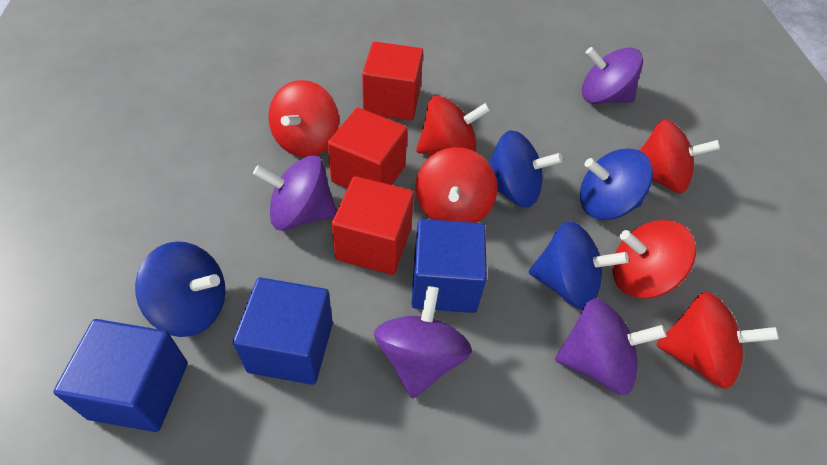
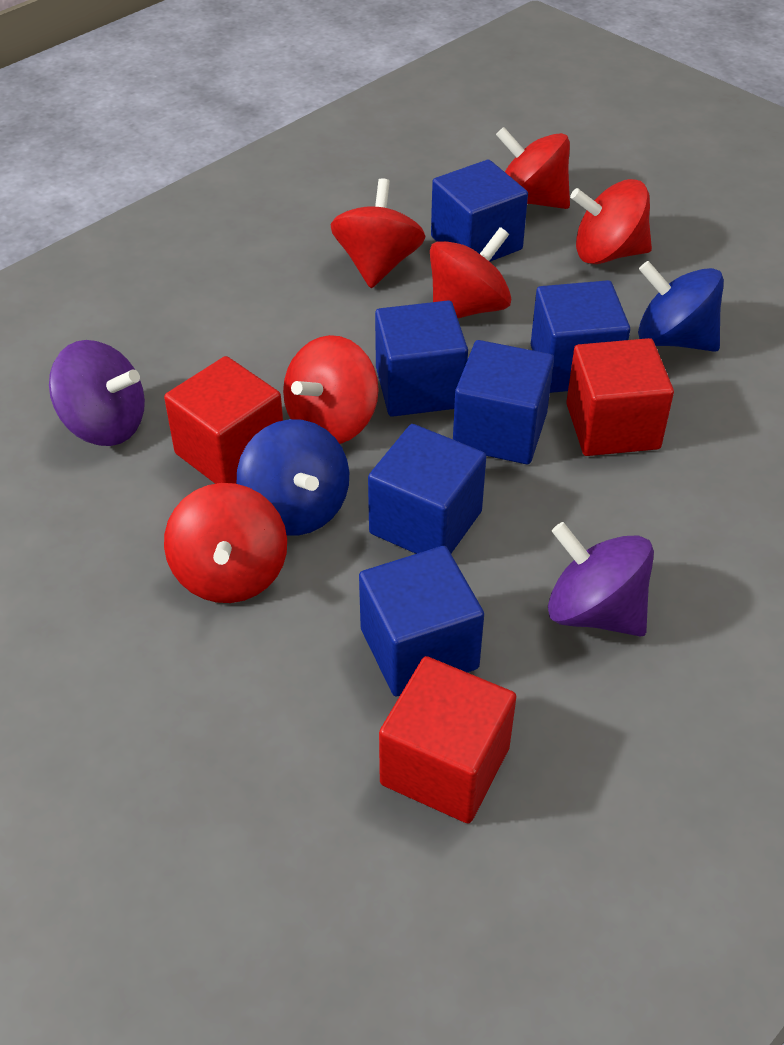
blue cube: [53,319,188,432] [233,277,333,385] [411,219,487,313] = 3 -> [359,546,484,696] [368,424,486,554] [375,301,468,417] [431,160,528,262] [453,340,554,464] [531,280,630,393] = 6
blue spinning top: [135,241,226,337] [488,130,563,208] [529,221,629,310] [580,149,653,220] = 4 -> [237,419,349,536] [638,261,724,352] = 2
purple spinning top: [253,156,337,231] [374,286,472,399] [555,298,667,395] [582,47,643,104] = 4 -> [49,340,145,446] [548,522,654,637] = 2

